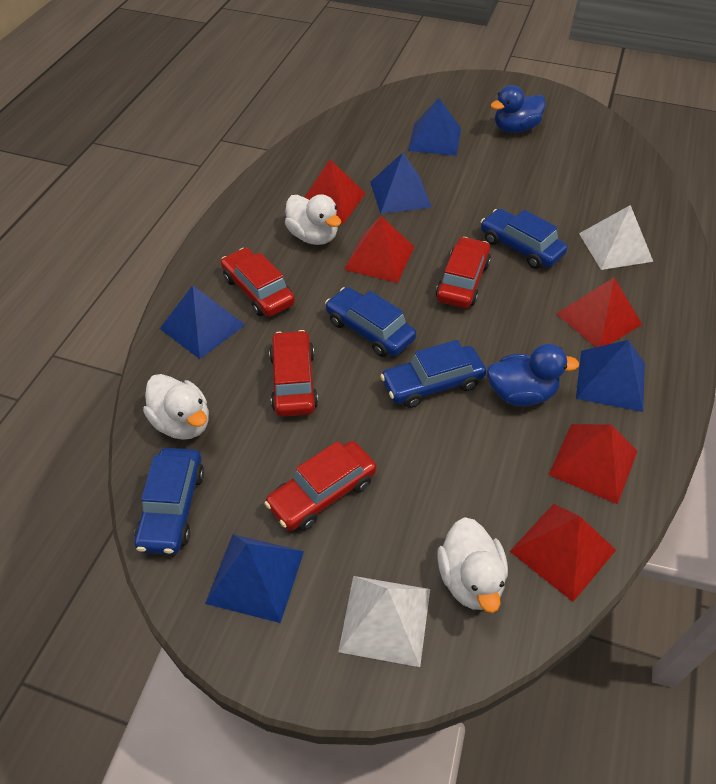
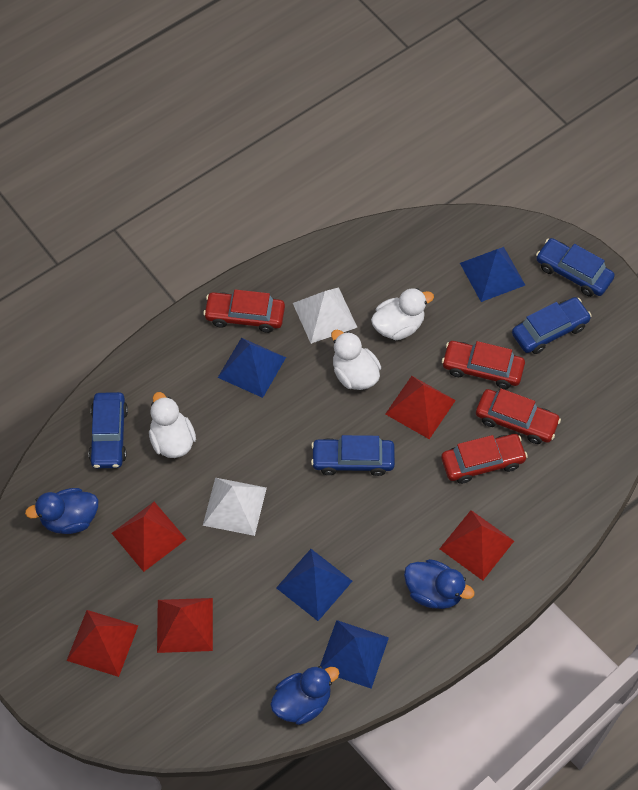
blue duck: [487,344,579,406] [491,85,546,133] = 2 -> [25,488,98,534] [270,666,339,725] [404,559,475,609] = 3
blue pyramid: [160,285,245,359] [205,534,304,623] [370,152,432,214] [408,98,461,156] [576,340,645,412] = 5 -> [218,338,286,398] [276,549,352,621] [320,620,389,689] [460,247,525,302] = 4

